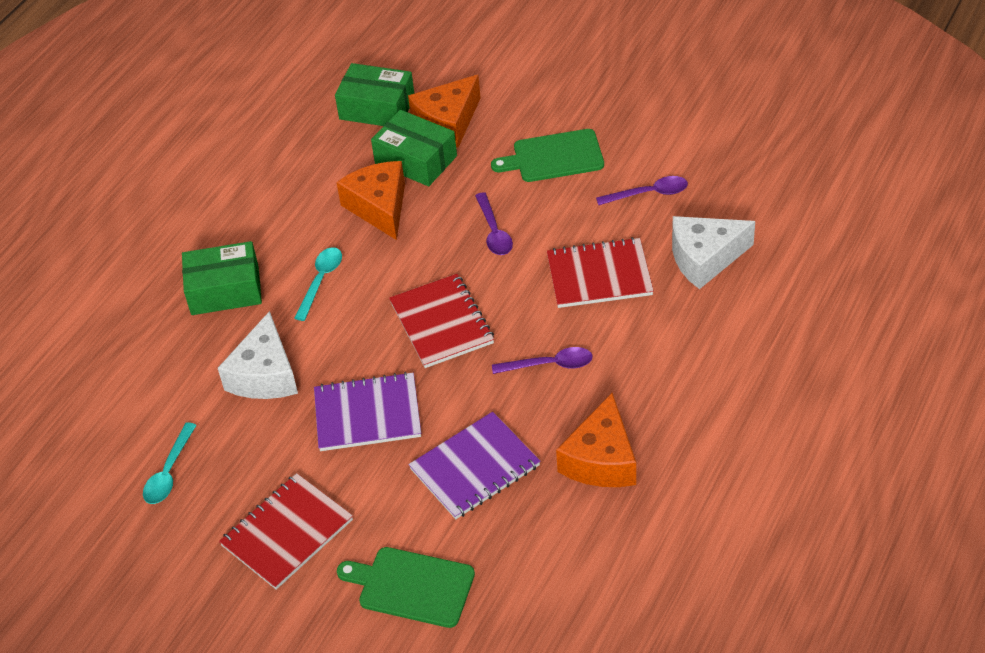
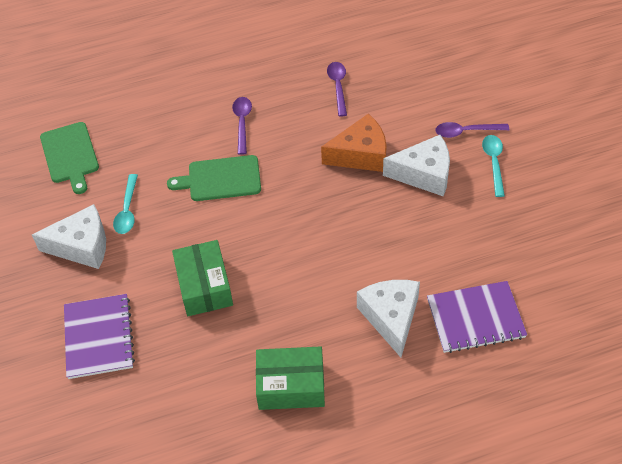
green box: [182,241,262,315] [335,63,414,126] [371,110,457,186] = 3 -> [172,240,233,316] [256,346,325,410] = 2
orange cheese: [336,161,405,240] [408,75,481,148] [556,393,636,487] = 3 -> [321,114,387,172] = 1
red notebook: [219,473,353,590] [389,274,494,368] [547,237,654,308] = 3 -> none = 0
white cheese: [218,311,298,399] [672,216,755,289] = 2 -> [32,204,106,269] [357,280,420,357] [383,135,450,196] = 3

